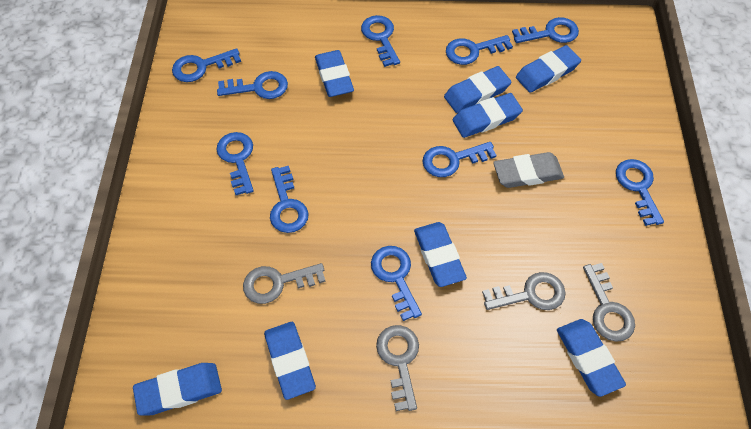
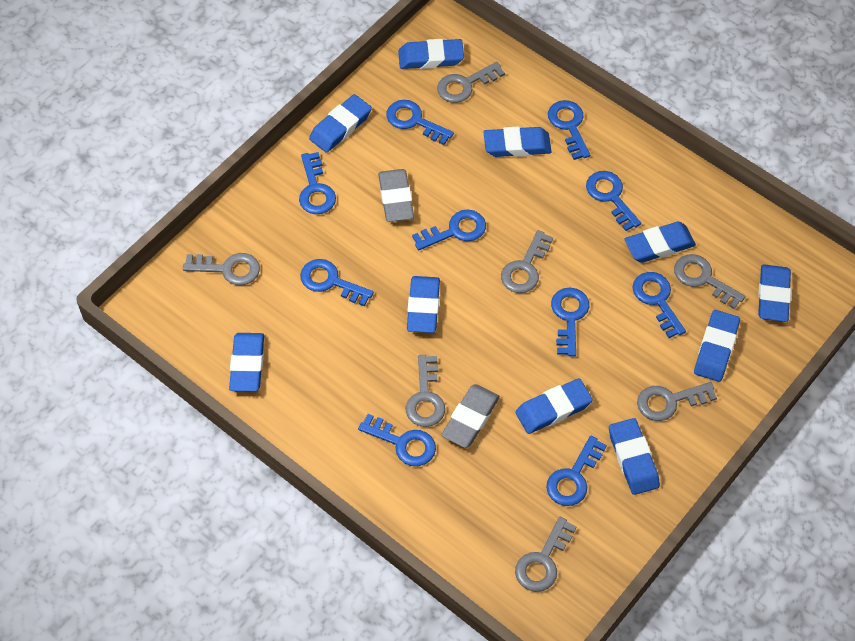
blue eraser: [133,363,222,416] [264,322,316,400] [315,50,354,97] [414,222,467,287] [444,66,511,113] [452,93,523,138] [516,45,581,93] [557,319,626,397] = 8 -> [229,333,264,392] [309,94,372,153] [398,39,464,69] [407,276,440,333] [484,127,551,157] [515,378,593,434] [609,418,660,495] [624,222,696,263] [694,310,740,382] [758,264,791,322] = 10
grey eraser: [493,152,564,188] = 1 -> [378,169,414,222] [441,384,500,448] = 2
grey key: [243,263,326,304] [376,325,419,411] [482,272,566,310] [583,263,635,342] = 4 -> [183,253,260,285] [406,355,445,427] [437,62,505,103] [501,230,553,293] [515,517,577,592] [637,382,717,421] [674,254,745,309] = 7

